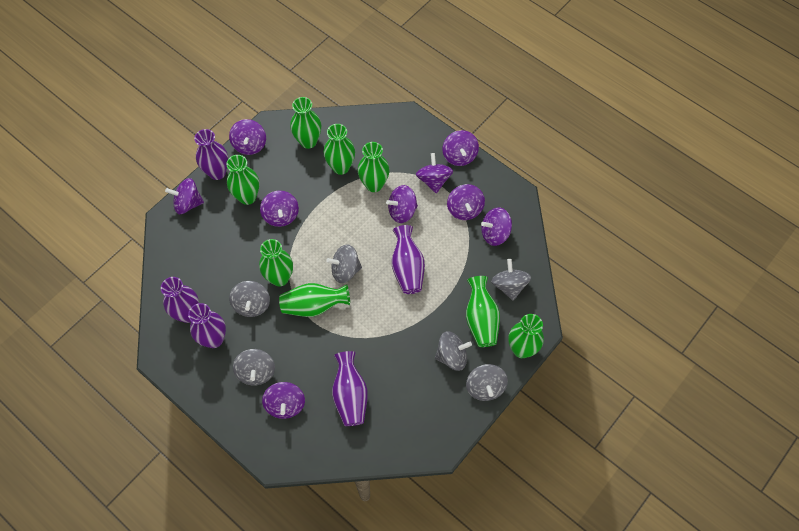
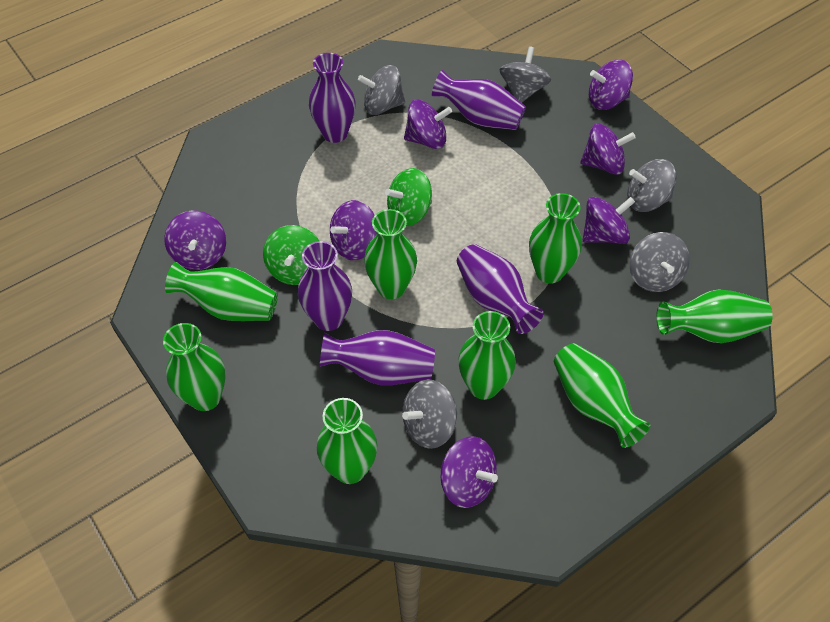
green spinning top: none = 0 -> [263,225,319,285] [385,168,432,226] = 2
grey spinning top: [229,281,270,317] [233,349,275,386] [326,244,362,283] [435,331,472,371] [466,364,508,401] [491,259,531,301] = 6 -> [358,65,405,115] [402,379,457,449] [500,46,551,103] [627,159,676,212] [629,232,690,292] = 5
purple spinning top: [165,178,204,214] [229,119,266,155] [260,190,299,227] [262,382,305,419] [386,185,418,223] [416,153,453,193] [442,130,479,166] [447,184,485,220] [481,207,512,246] = 9 -> [164,211,226,270] [330,200,377,260] [404,99,452,149] [440,436,498,508] [580,123,636,175] [583,197,635,244] [589,60,633,110] = 7

